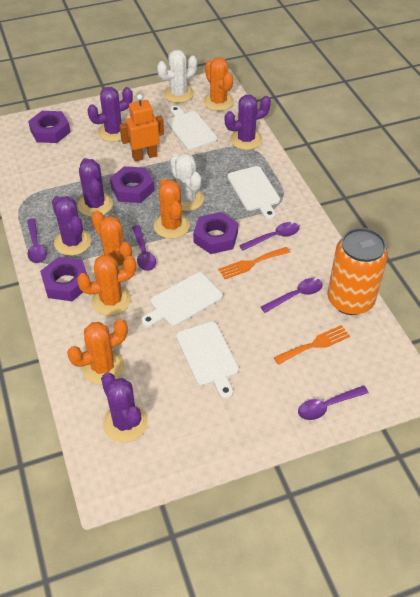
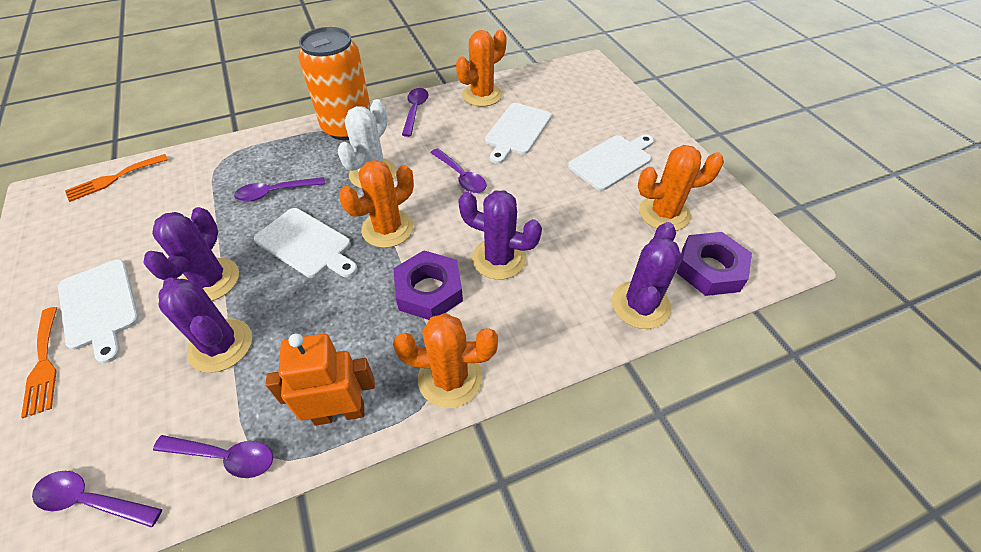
orange cactus: [67,319,128,385] [77,254,136,316] [91,211,134,270] [154,178,190,239] [203,57,234,111] = 5 -> [339,160,414,248] [393,313,498,408] [456,30,507,107] [638,145,724,231] = 4
purple cactus: [52,196,91,256] [78,158,113,217] [87,87,133,142] [101,373,148,443] [225,95,271,150] = 5 -> [144,207,239,301] [159,277,252,373] [458,190,542,280] [612,222,682,329] = 4
purple nut: [28,111,71,143] [40,257,87,301] [110,166,155,203] [193,212,238,254] = 4 -> [393,250,463,320] [677,232,752,296] = 2
white cactus: [157,50,197,103] [170,153,204,211] = 2 -> [337,99,396,189] = 1

